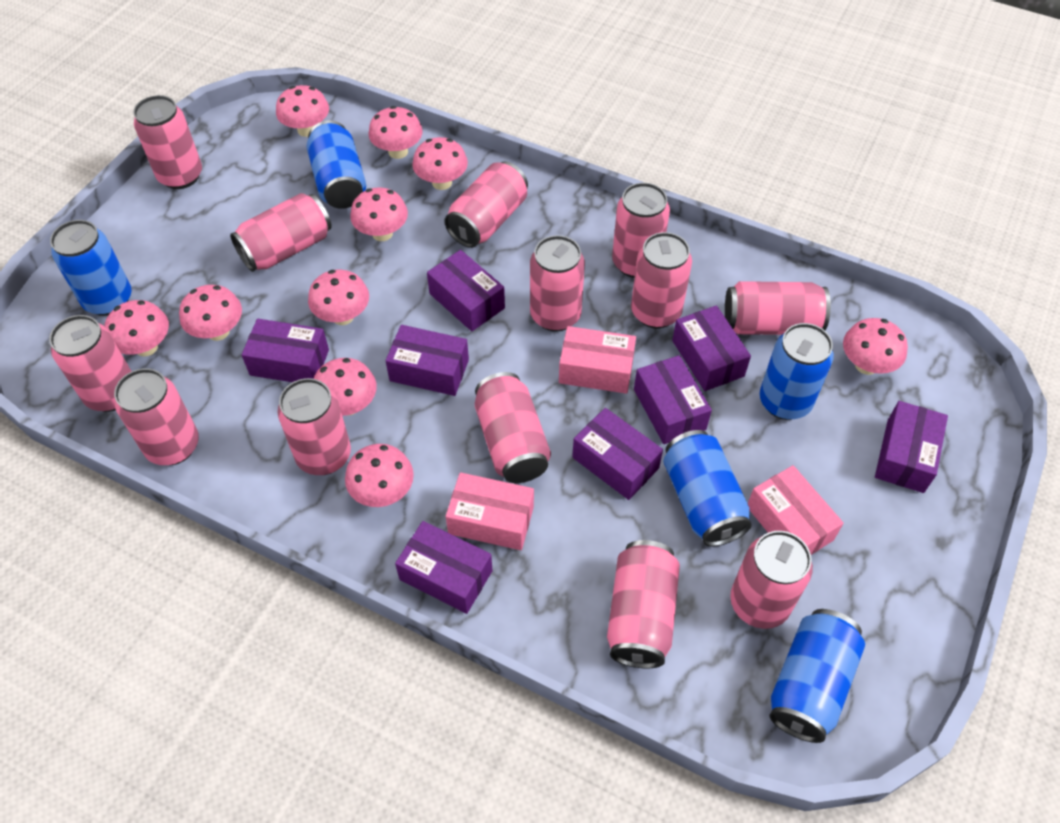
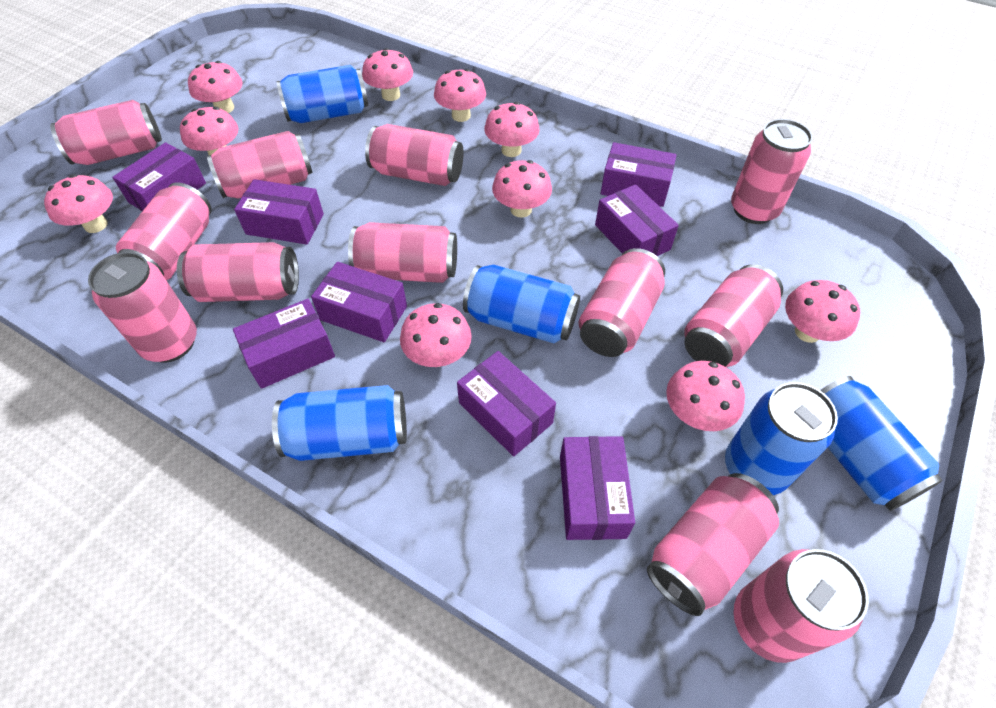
pink box: [446,472,534,550] [559,326,636,394] [748,465,844,555] = 3 -> none = 0
pink can: [49,315,132,412] [114,368,199,465] [133,95,202,189] [230,193,332,272] [278,378,351,475] [444,162,528,248] [475,372,551,483] [530,235,585,332] [607,540,680,668] [612,182,670,278] [631,232,692,328] [725,281,831,335] [730,531,813,629] = 13 -> [50,100,162,165] [88,252,197,363] [116,182,212,280] [177,242,299,302] [207,131,313,199] [348,222,457,283] [365,124,463,186] [579,248,665,357] [647,473,779,616] [684,264,783,367] [731,119,813,224] [733,549,869,663] = 12

